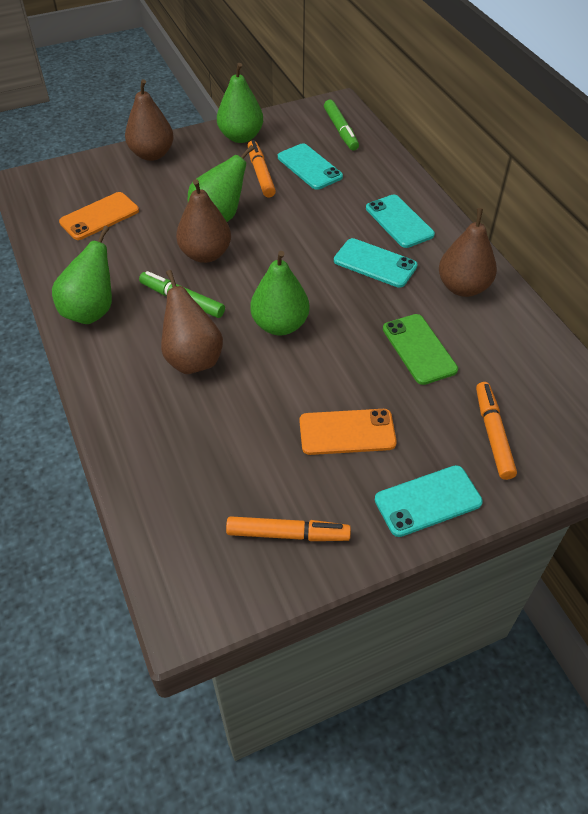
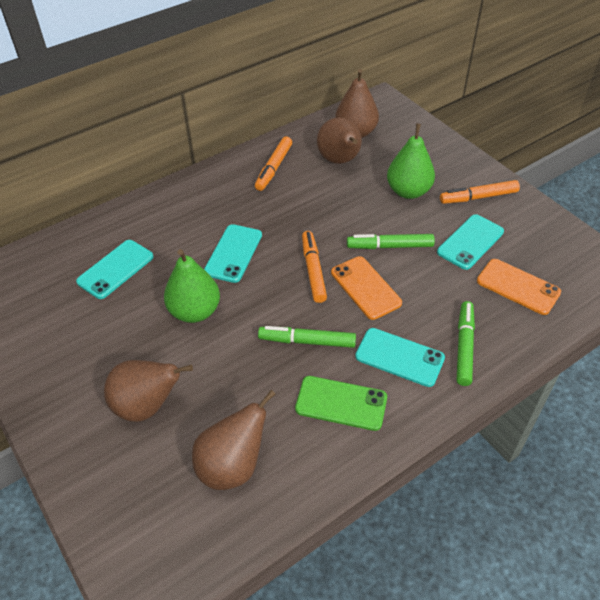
green marker: [139,271,225,318] [324,100,359,151] = 2 -> [258,326,356,348] [347,234,435,249] [457,301,475,386] = 3
green pear: [52,226,112,324] [188,145,254,222] [217,63,263,143] [250,251,310,335] = 4 -> [164,249,220,323] [387,123,435,199] = 2

